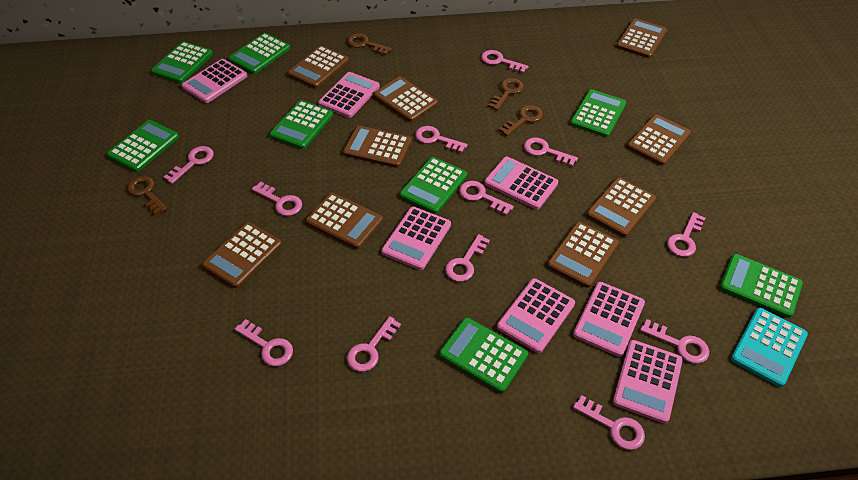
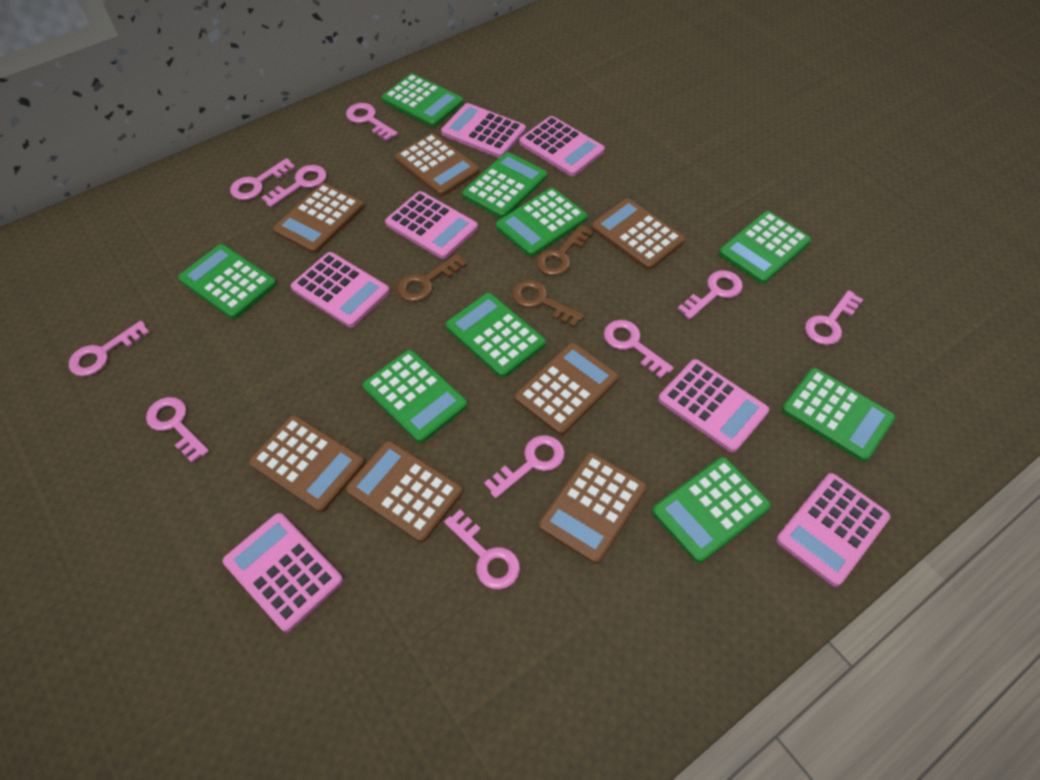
brown calculator: [202,222,282,288] [288,46,349,88] [306,193,383,249] [343,125,412,168] [373,76,438,122] [547,222,619,288] [586,177,656,237] [616,18,667,58] [627,114,691,166] = 9 -> [249,415,365,513] [273,183,364,254] [346,441,463,543] [395,133,479,196] [515,343,619,435] [539,452,647,564] [591,198,685,270] = 7
brown key: [127,176,167,215] [347,34,392,55] [488,78,524,111] [499,105,543,136] = 4 -> [397,254,467,302] [512,280,584,328] [536,225,593,276] = 3
green calculator: [107,120,179,172] [151,41,213,83] [229,33,291,74] [270,100,333,149] [400,157,467,214] [439,318,528,393] [570,89,627,137] [720,254,803,318] = 8 -> [178,244,277,319] [363,350,468,443] [382,73,463,127] [446,293,546,378] [462,152,547,218] [496,188,588,257] [652,457,771,563] [719,211,811,284] [782,368,895,462] = 9
pink key: [164,146,214,184] [235,319,293,366] [252,182,302,216] [347,316,401,372] [415,126,468,153] [445,234,490,282] [459,181,514,215] [481,50,528,73] [524,137,578,167] [573,395,645,450] [640,319,709,364] [667,212,706,257] = 12 -> [69,321,150,376] [146,397,209,463] [230,158,296,200] [261,165,327,207] [346,103,398,141] [444,509,520,590] [484,435,565,499] [604,320,674,379] [678,270,743,320] [805,290,863,345] = 10
turquoise calculator: [731,308,808,387] = 1 -> none = 0

